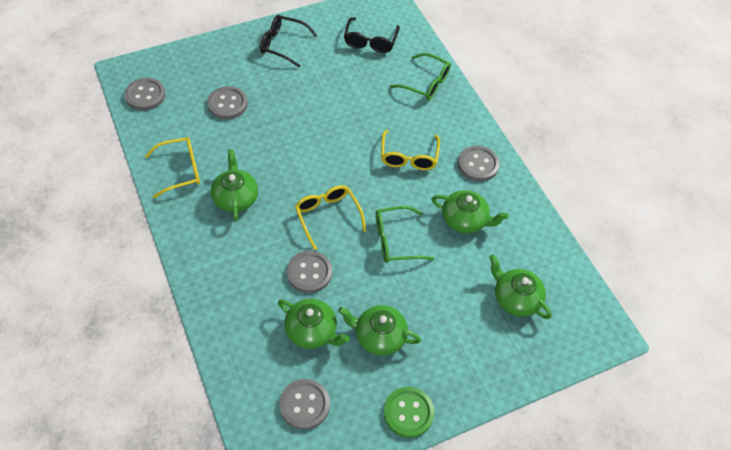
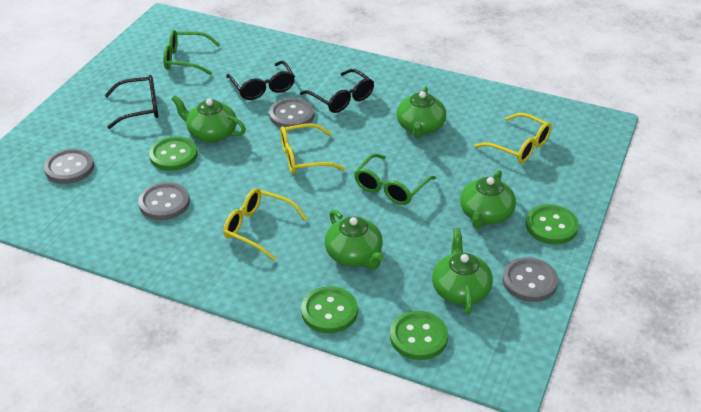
black glasses: [260,15,317,67] [344,17,400,53] = 2 -> [105,75,158,129] [226,61,295,100] [300,69,374,113] = 3
green button: [384,387,434,438] = 1 -> [149,136,197,171] [301,286,358,333] [390,311,448,360] [526,204,579,244] = 4
grey button: [124,78,166,111] [207,86,248,119] [279,379,330,430] [287,251,332,293] [458,146,500,181] = 5 -> [44,149,94,184] [138,182,190,220] [269,98,314,128] [502,257,558,302] = 4

